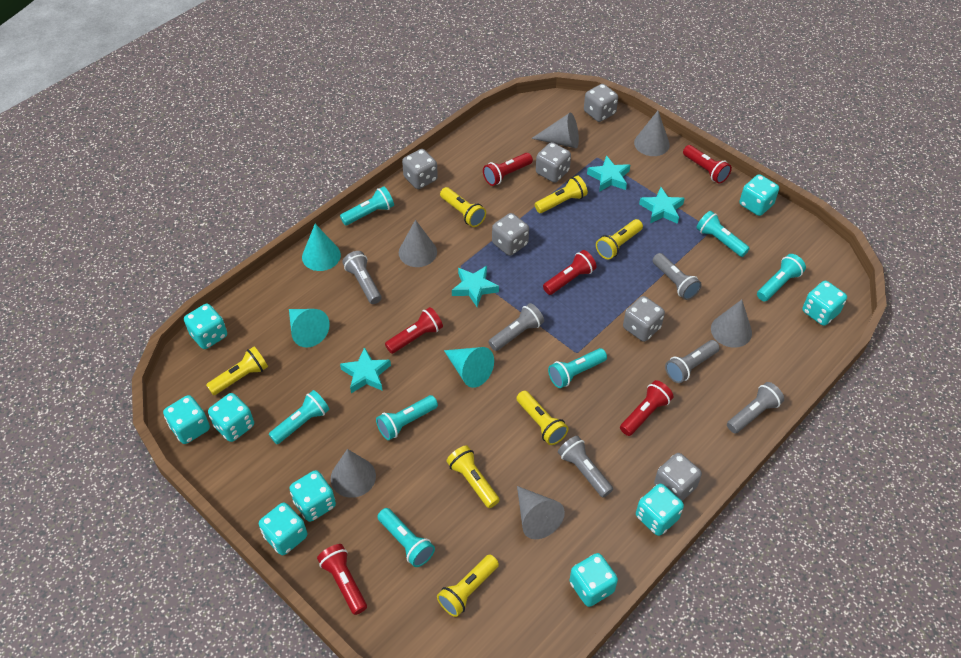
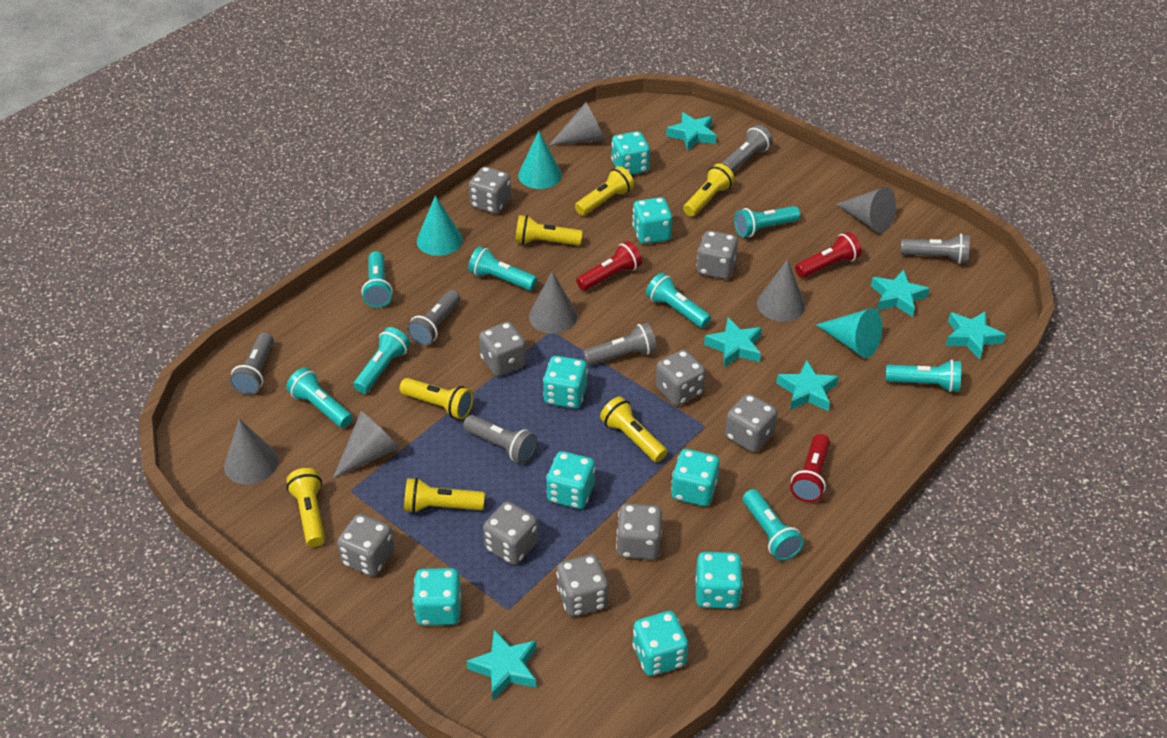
grey dice: [402,149,438,189] [492,213,529,256] [536,142,571,183] [584,84,618,122] [623,296,665,342] [654,453,702,501] = 6 -> [337,514,395,576] [469,167,511,214] [479,322,527,376] [483,501,538,565] [556,554,609,616] [616,503,662,560] [655,350,706,406] [696,231,738,279] [725,394,777,452] = 9
red flashlight: [317,544,367,615] [385,307,443,354] [483,153,533,186] [543,250,597,295] [620,380,673,436] [683,145,732,184] = 6 -> [576,241,642,291] [790,434,830,502] [795,232,862,278] = 3
turquoise dice: [163,395,210,444] [184,304,227,349] [208,393,254,442] [259,502,307,555] [289,470,336,522] [569,553,618,607] [636,484,684,536] [740,174,779,216] [802,281,847,326] = 9 -> [413,568,461,625] [543,356,588,408] [546,451,595,509] [611,131,650,175] [632,197,672,244] [633,611,688,676] [671,449,720,506] [696,552,743,609] = 8
turquoise flashlight: [269,390,330,444] [340,186,394,225] [376,395,438,440] [377,508,435,567] [548,348,607,388] [696,211,750,257] [757,254,806,301] = 7 -> [286,367,353,428] [353,327,410,394] [361,251,393,308] [468,246,537,291] [646,273,711,328] [734,206,800,237] [743,489,804,561] [886,360,961,392] = 8
turquoise star: [340,347,391,393] [452,266,499,307] [587,155,630,192] [639,187,685,224] = 4 -> [467,630,537,700] [666,112,717,151] [704,318,762,367] [776,360,839,411] [871,270,930,317] [945,311,1006,359] = 6

